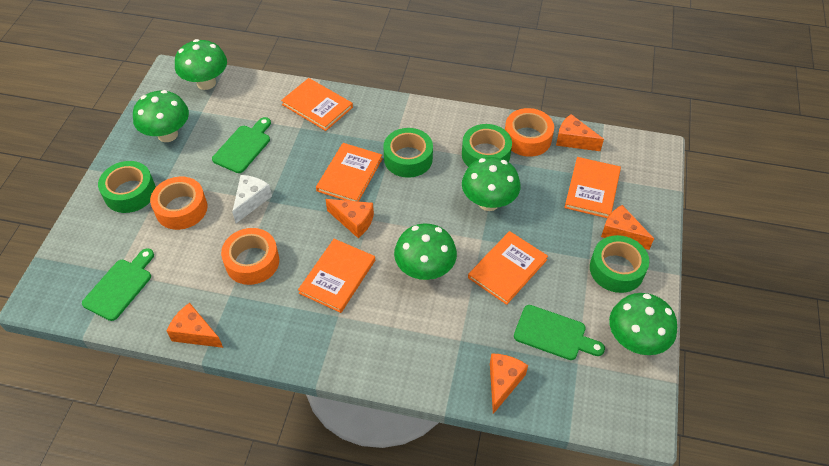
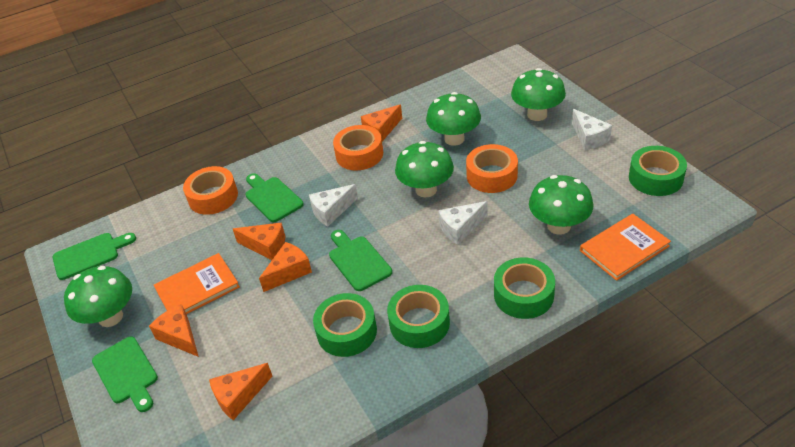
green cutting board: [82,248,154,321] [212,117,271,173] [514,305,605,360] = 3 -> [53,233,136,280] [92,336,158,412] [245,173,304,222] [329,230,392,291] = 4
orange book: [281,78,353,131] [298,239,375,313] [316,143,382,202] [468,231,548,305] [564,157,621,218] = 5 -> [154,253,240,314] [580,214,671,281] = 2
white cheese: [232,175,272,223] = 1 -> [309,184,358,226] [438,201,488,245] [572,109,612,151] = 3

